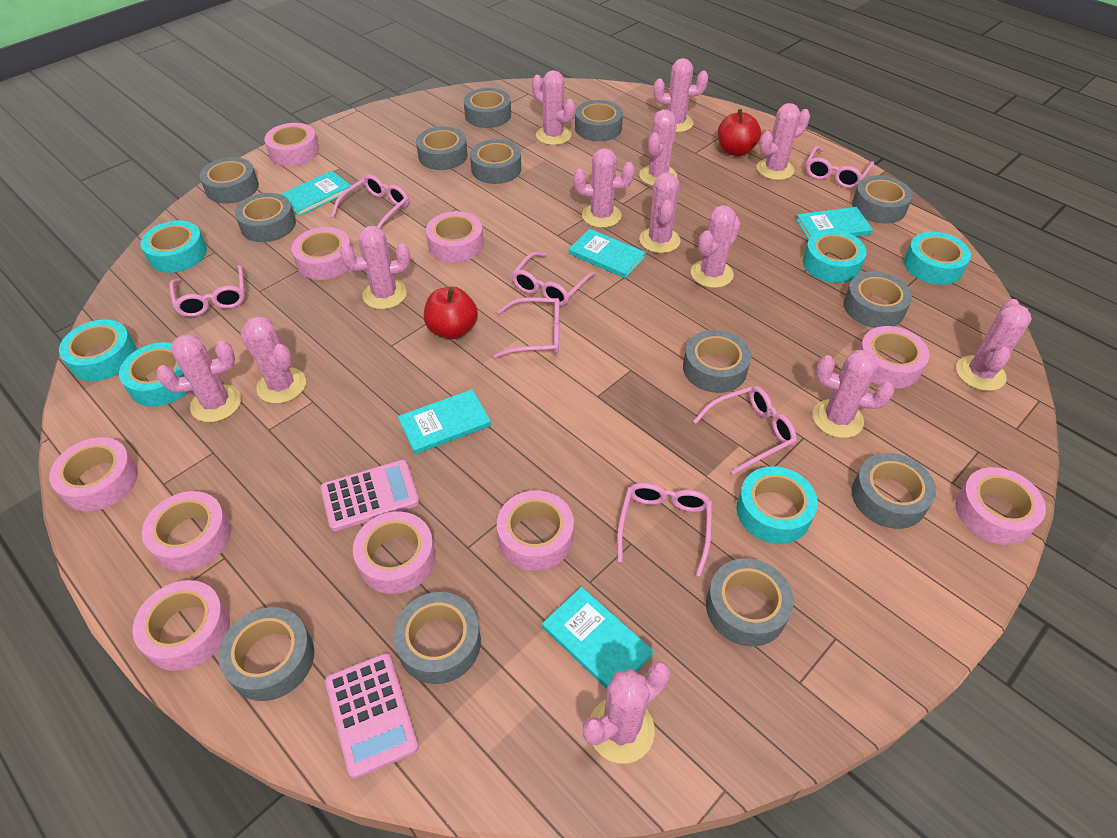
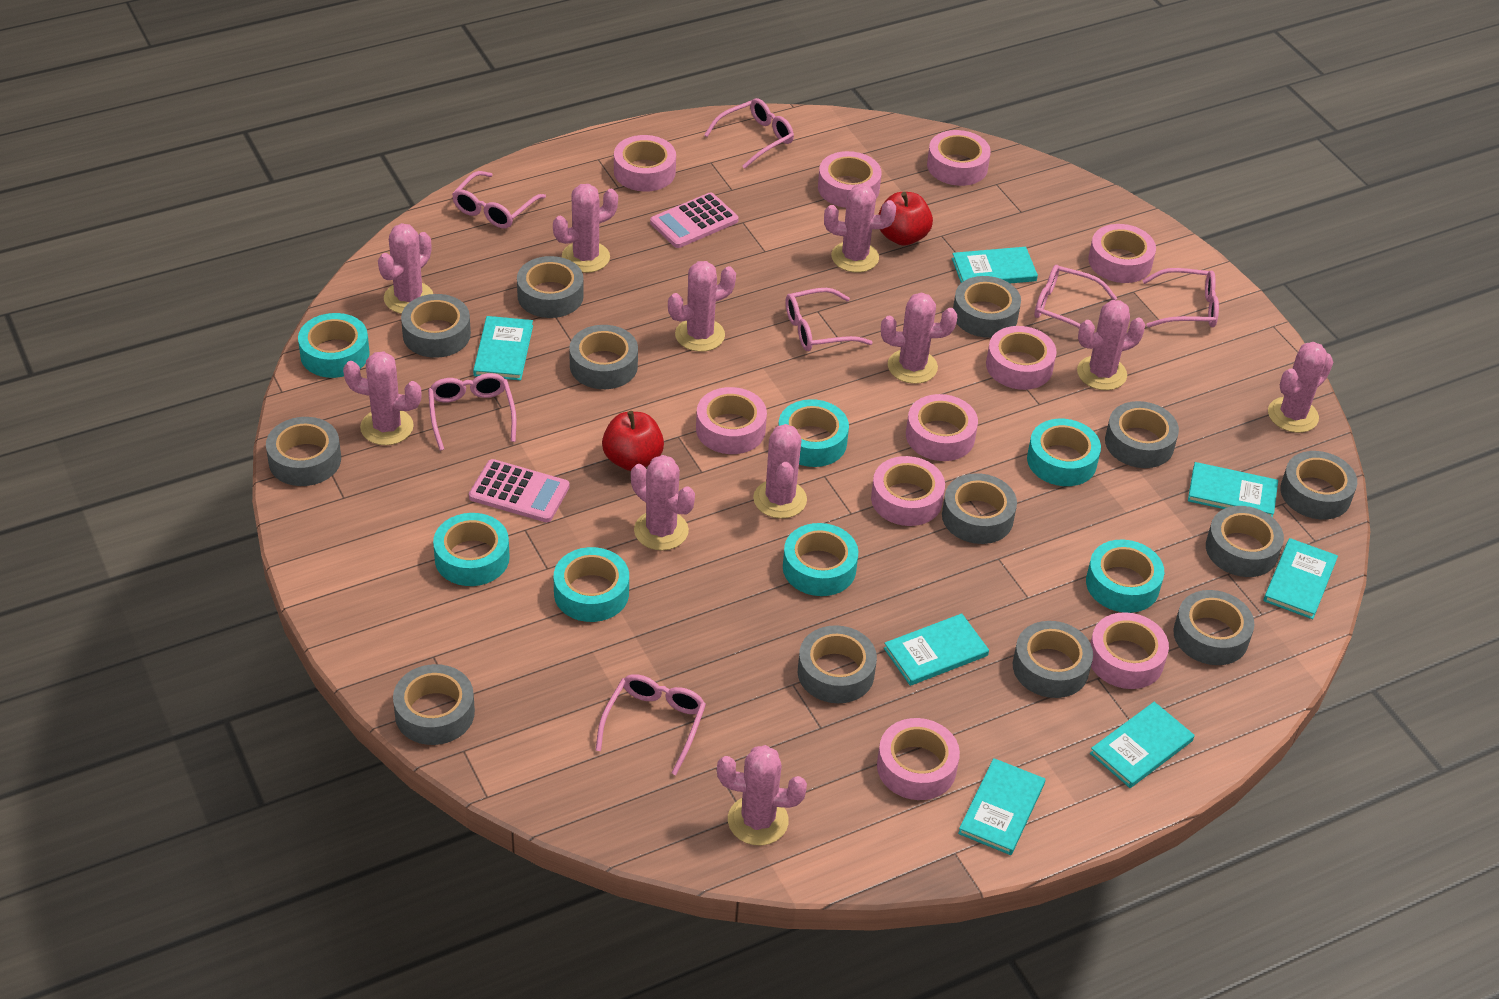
pink cactus: [157,334,241,422] [240,316,306,404] [339,226,411,309] [532,70,575,145] [573,148,635,228] [583,661,670,764] [639,109,677,186] [639,172,680,253] [654,58,708,132] [691,205,741,288] [757,103,810,180] [813,350,894,438] [956,299,1032,391] = 13 -> [343,351,422,445] [378,223,433,314] [553,184,618,273] [631,455,695,550] [668,261,736,352] [717,745,807,846] [753,424,807,519] [824,184,896,272] [881,293,957,384] [1077,300,1145,390] [1268,342,1333,433] = 11
turquoise book: [281,171,353,216] [398,389,491,454] [542,587,653,689] [569,229,646,278] [796,207,873,240] = 5 -> [473,316,533,380] [884,613,989,686] [952,247,1038,283] [958,758,1045,855] [1090,702,1194,788] [1188,462,1278,517] [1263,538,1338,619] = 7
turquoise tape: [59,319,137,381] [119,342,189,407] [140,221,207,273] [736,467,818,544] [803,230,867,283] [904,232,971,285] = 6 -> [298,313,370,378] [433,513,510,586] [554,547,629,622] [778,399,849,467] [783,523,858,596] [1027,419,1101,486] [1086,540,1164,613] = 7

